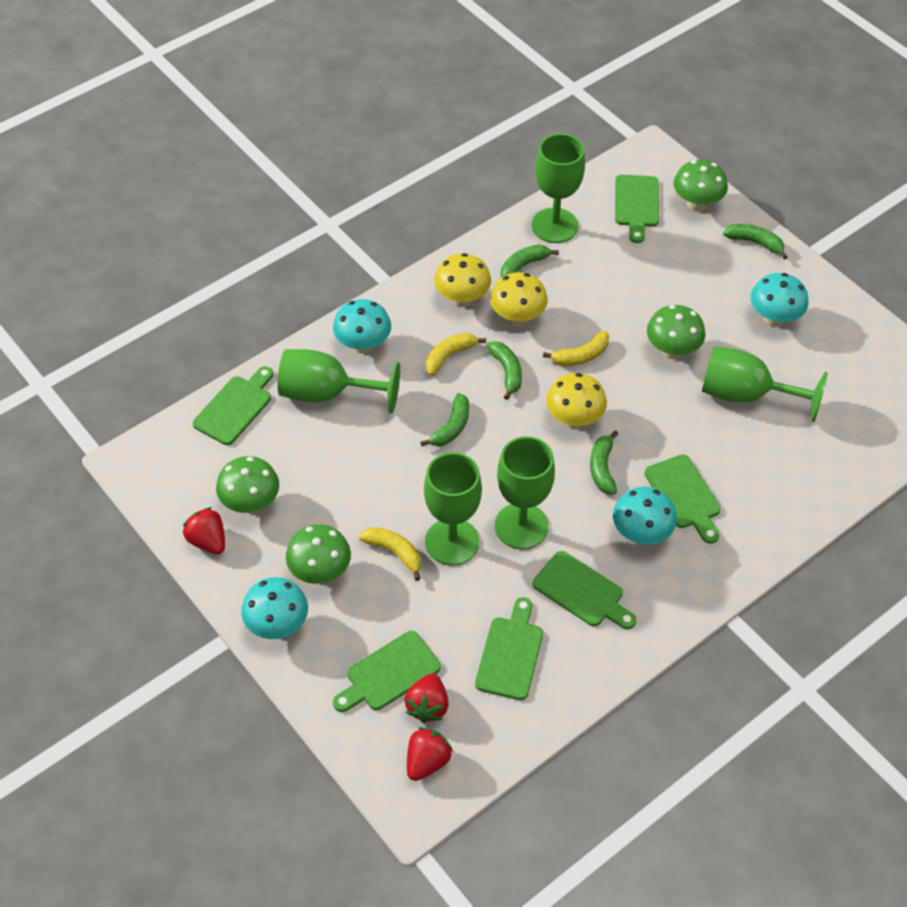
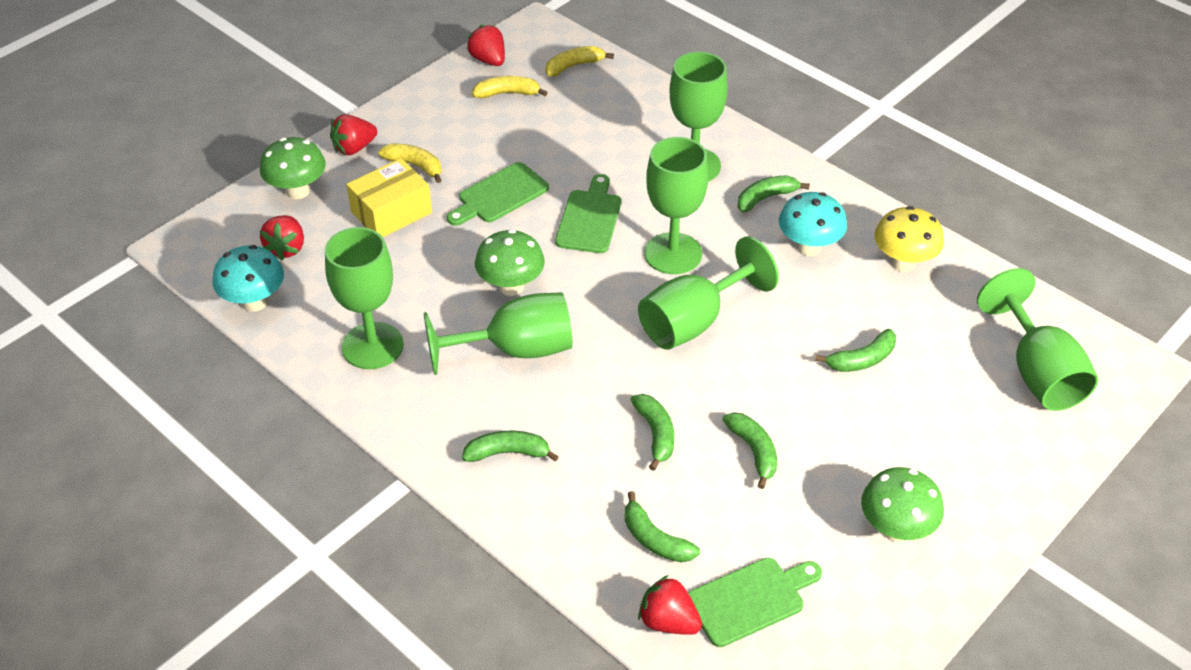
green banana: [420,393,469,446] [486,341,522,400] [501,245,559,278] [590,430,618,494] [723,224,787,259] = 5 -> [462,431,559,462] [625,491,700,562] [630,394,674,471] [722,412,777,489] [738,175,810,213] [815,329,896,372] = 6
green cutting board: [193,366,273,445] [333,631,441,712] [475,597,543,700] [533,551,636,629] [615,175,659,243] [645,454,721,544] = 6 -> [447,162,549,226] [555,174,621,253] [688,558,822,647] = 3
green goblet: [278,349,400,413] [424,452,482,565] [495,436,555,549] [532,133,585,243] [702,346,828,422] = 5 -> [325,227,404,369] [424,292,572,375] [638,236,779,350] [644,137,708,274] [670,52,728,182] [977,268,1098,411] = 6
green mushroom: [216,456,279,513] [286,524,351,584] [647,305,705,359] [673,160,728,211] = 4 -> [260,137,326,199] [475,229,545,296] [861,467,944,542] = 3
red strawberry: [183,507,225,554] [404,673,449,723] [407,727,453,781] = 3 -> [260,215,304,260] [330,114,377,155] [467,24,505,66] [638,575,702,635] = 4
turquoise mushroom: [241,577,308,639] [333,299,391,354] [613,487,677,545] [750,273,809,327] = 4 -> [213,245,284,312] [779,192,847,256] = 2
yellow box: none = 0 -> [346,158,432,237] = 1
yellow mushroom: [434,253,491,307] [490,272,548,326] [546,373,607,428] = 3 -> [874,206,944,272] = 1

